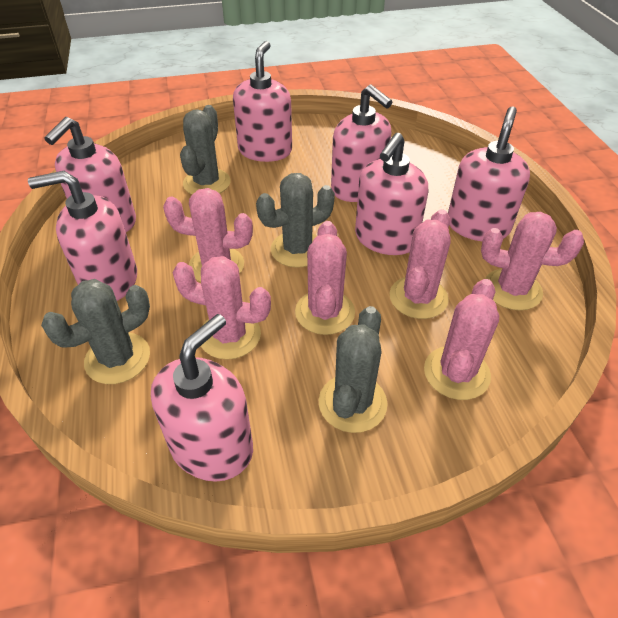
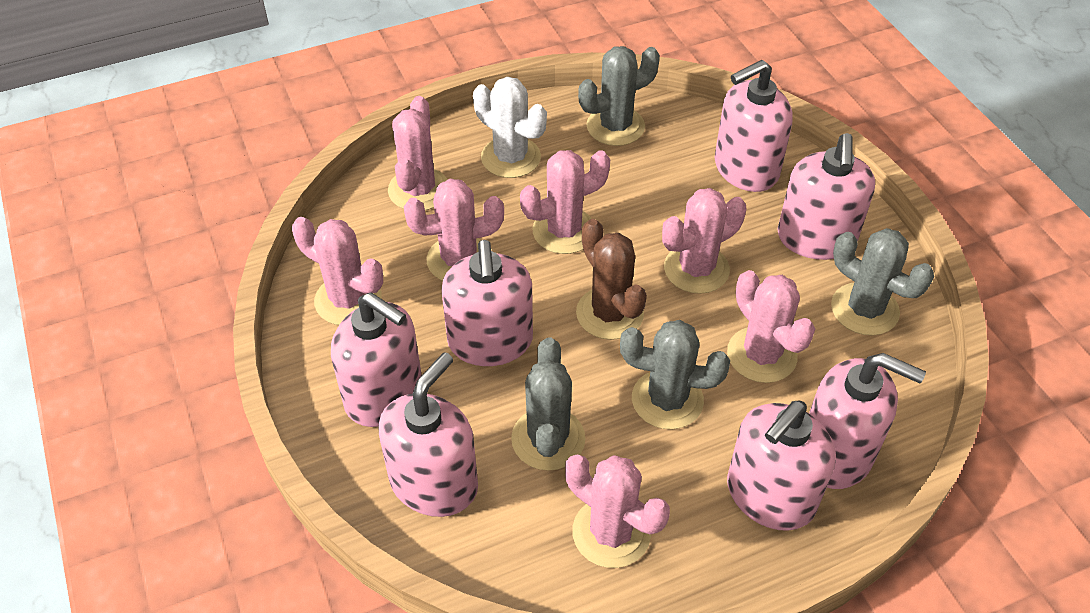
brown cactus: none = 0 -> [576,219,647,340] = 1
pink cactus: [163,188,253,282] [172,256,271,360] [295,221,355,335] [390,209,451,319] [424,279,499,400] [481,212,584,311] = 6 -> [292,217,383,325] [388,96,448,210] [404,179,504,281] [520,150,610,254] [565,454,670,568] [662,188,746,294] [727,270,815,383] = 7
white cactus: none = 0 -> [473,77,547,178] = 1

